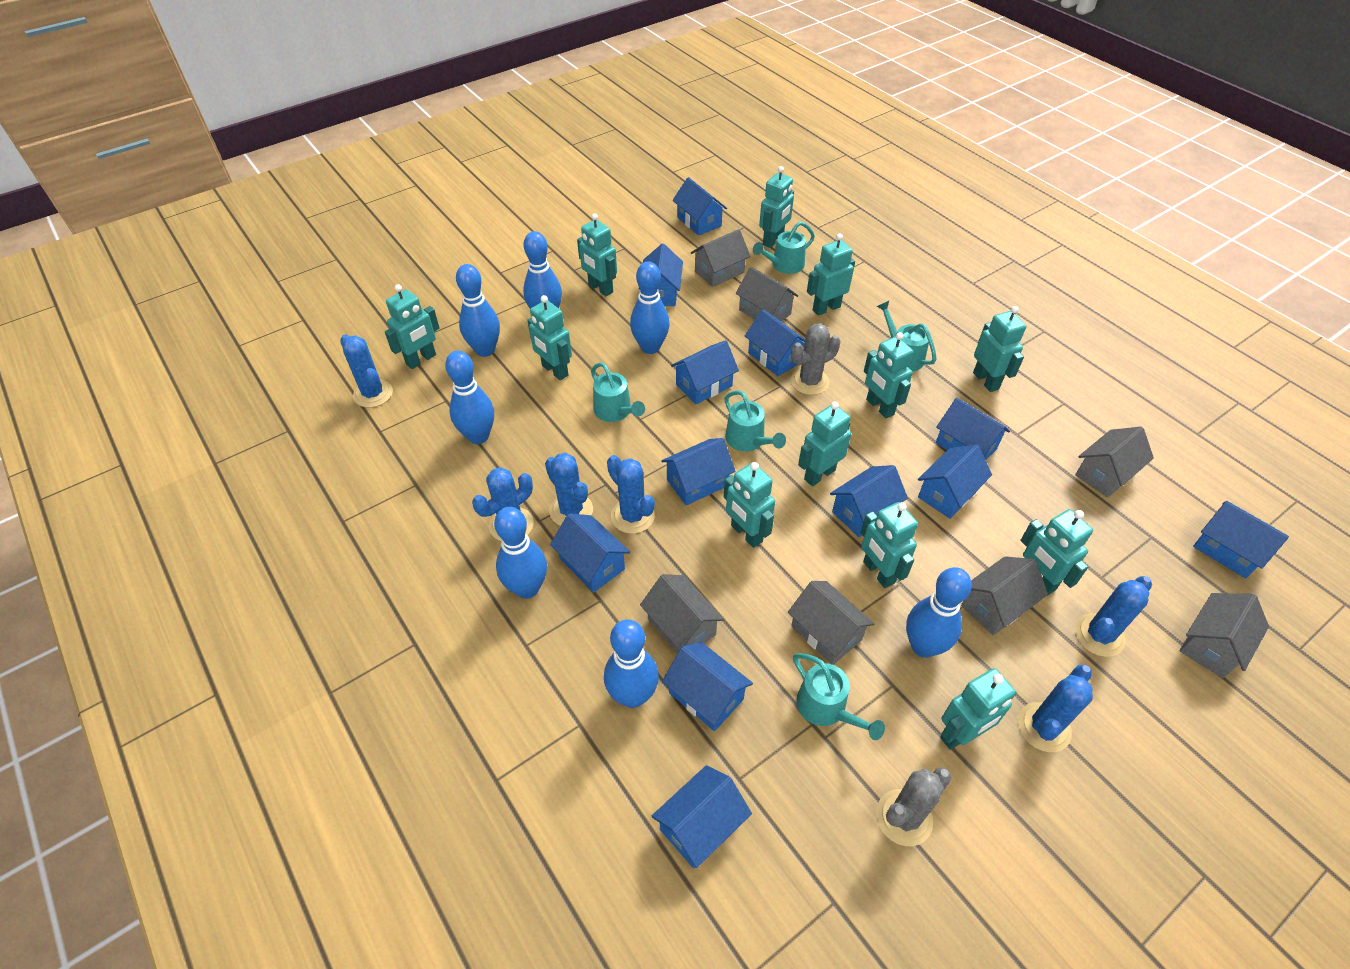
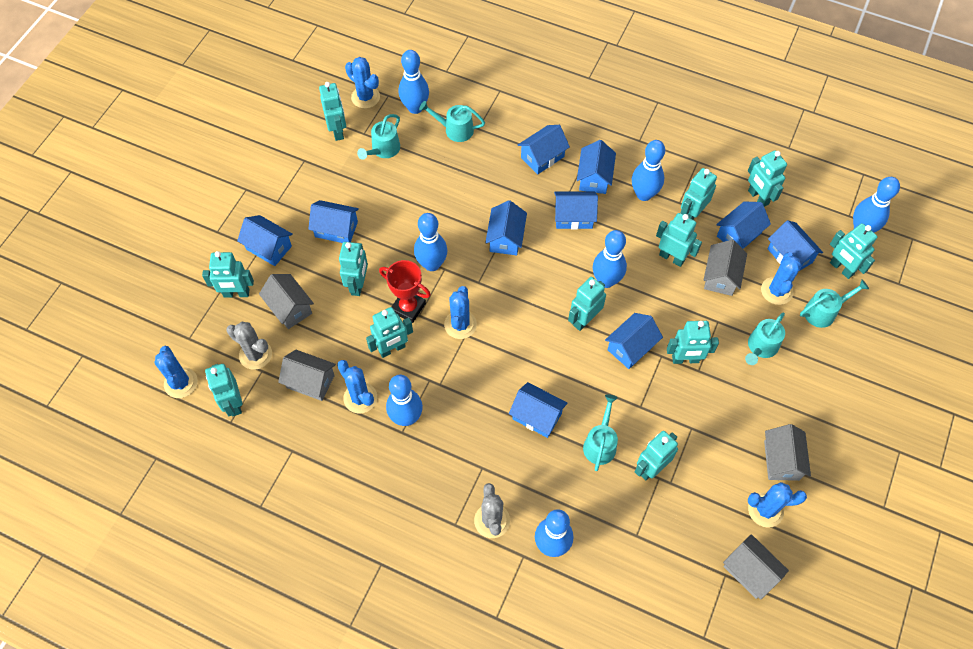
blue house: [550,513,630,593] [639,244,683,306] [652,765,752,868] [661,438,736,505] [662,642,753,731] [671,340,739,404] [673,177,727,236] [745,310,805,376] [830,465,908,537] [918,444,992,519] [936,398,1010,460] [1193,501,1289,578] = 12 -> [237,215,293,266] [308,200,359,243] [485,200,527,255] [509,382,568,438] [518,125,570,174] [554,192,598,229] [577,140,616,194] [605,313,663,369] [716,202,771,249] [768,220,823,271] = 10
grey house: [640,574,724,654] [691,229,750,287] [735,267,798,321] [788,581,874,665] [961,556,1048,635] [1075,427,1154,498] [1179,593,1269,678] = 7 -> [259,274,314,329] [278,350,336,401] [704,240,747,296] [723,534,789,600] [764,424,811,481] = 5
red trophy: none = 0 -> [379,260,431,323] = 1

